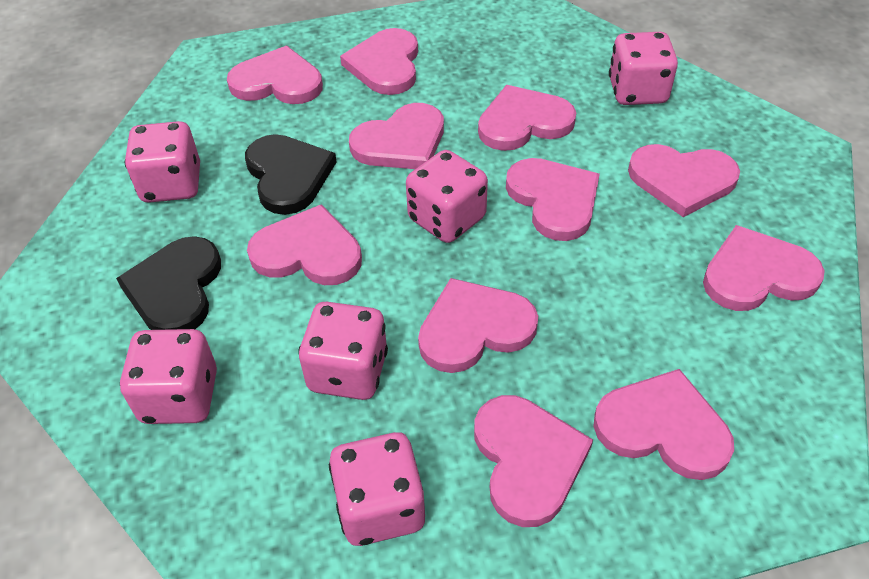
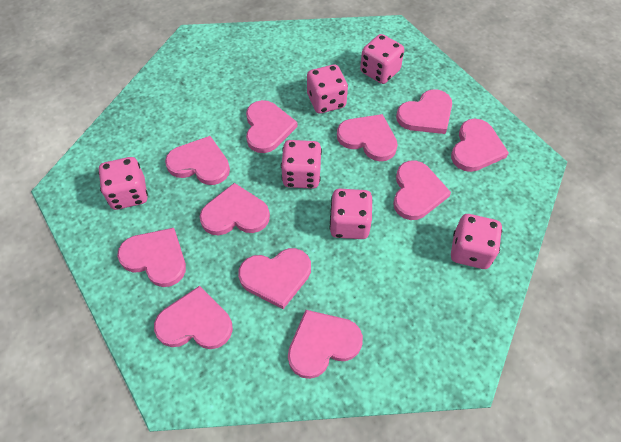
black heart: [116,236,221,330] [245,134,336,215] = 2 -> none = 0

